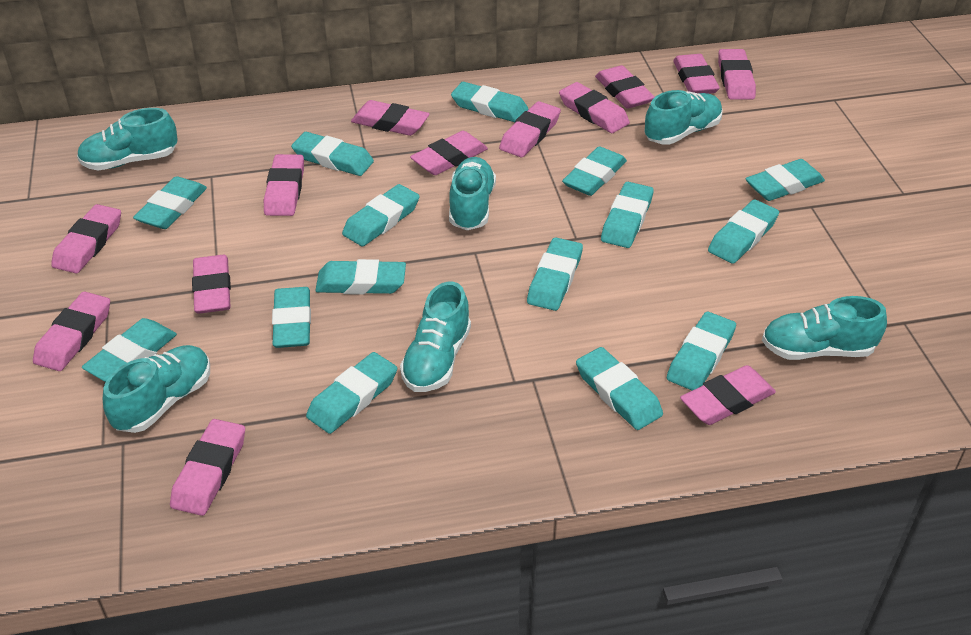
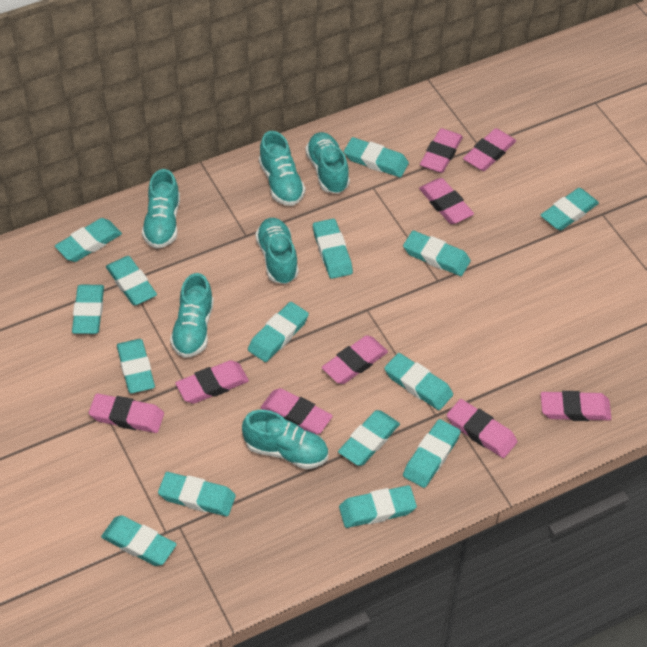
pink eraser: [33,292,110,371] [51,204,121,273] [170,419,245,516] [192,255,231,314] [264,154,304,216] [351,100,430,136] [410,131,488,175] [499,101,561,157] [559,82,630,133] [595,65,655,109] [673,54,720,94] [680,365,776,425] [718,49,756,100] = 13 -> [89,393,164,433] [175,360,249,404] [261,388,333,435] [322,335,388,384] [419,178,474,224] [420,128,463,173] [447,399,517,458] [463,128,516,171] [541,391,611,421] = 9

